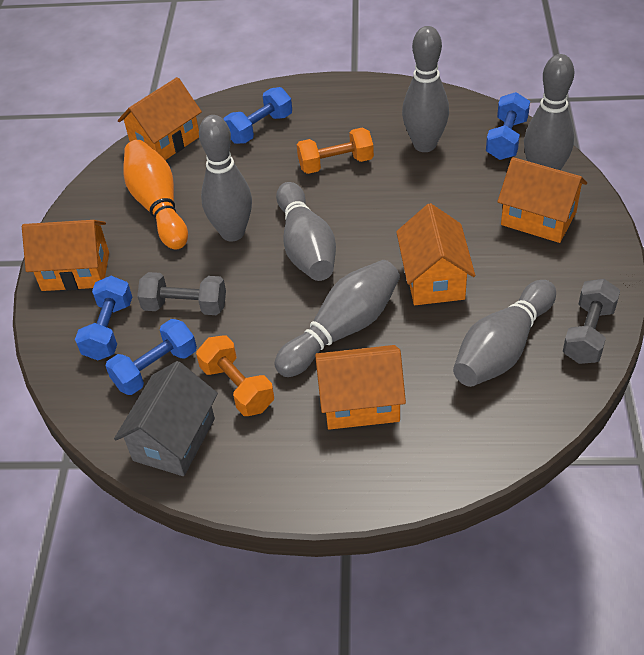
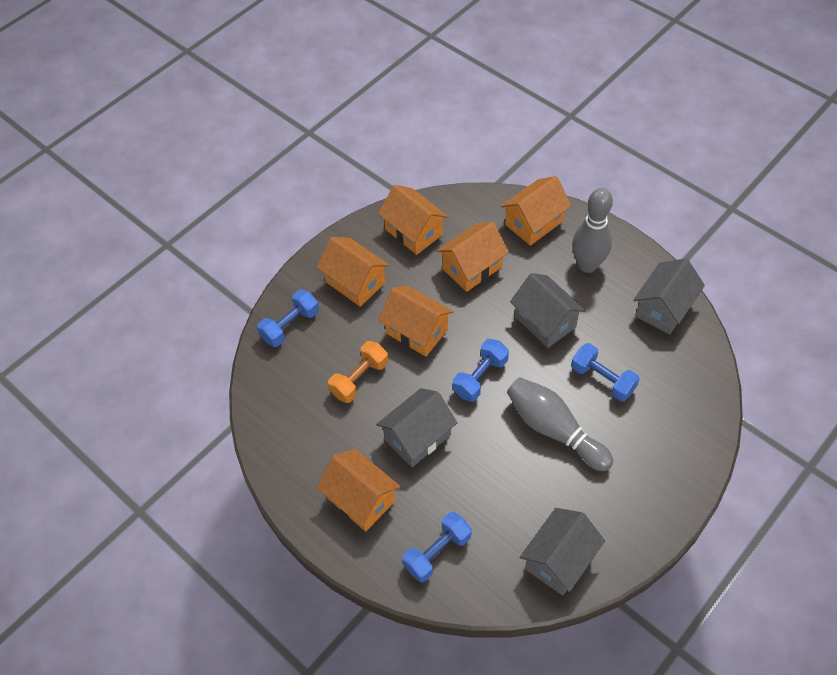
grey bowling pin: [199,115,252,241] [275,260,400,377] [276,182,336,281] [402,26,449,152] [453,280,556,387] [524,54,574,170] = 6 -> [507,377,613,471] [572,188,613,273] = 2
grey dumbbell: [137,272,226,315] [563,279,620,364] = 2 -> none = 0
grey house: [114,361,218,476] = 1 -> [376,388,457,467] [510,273,586,348] [520,508,605,596] [633,258,705,335] = 4
orange bowling pin: [123,140,188,249] = 1 -> none = 0
orange dumbbell: [196,335,274,416] [297,128,374,174] = 2 -> [328,341,388,403] = 1
orange house: [22,220,109,291] [118,77,202,160] [315,345,406,430] [396,203,475,305] [497,157,587,243] = 5 -> [317,237,390,307] [317,449,401,532] [378,185,448,255] [379,286,454,357] [437,222,509,292] [501,176,571,246] = 6

